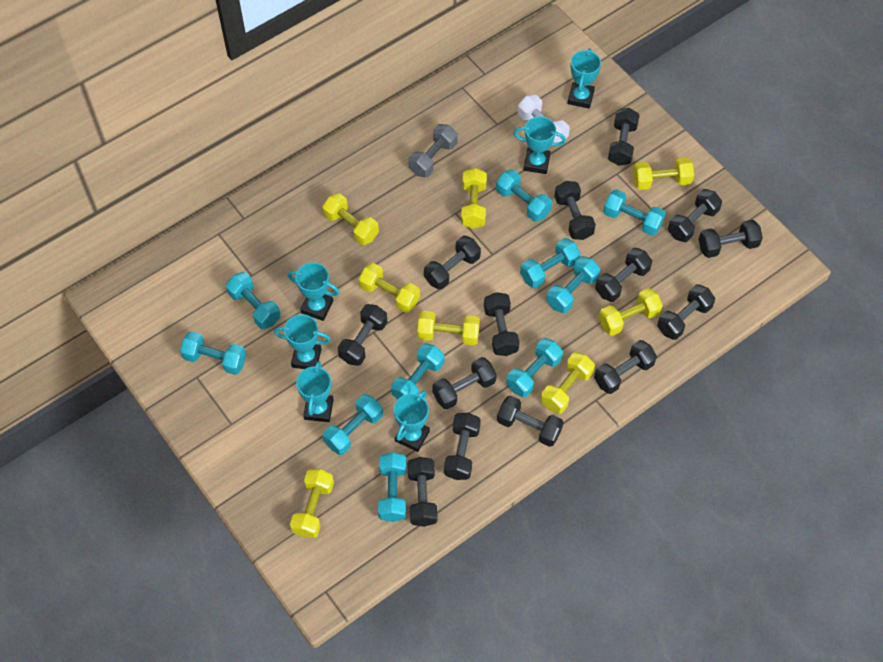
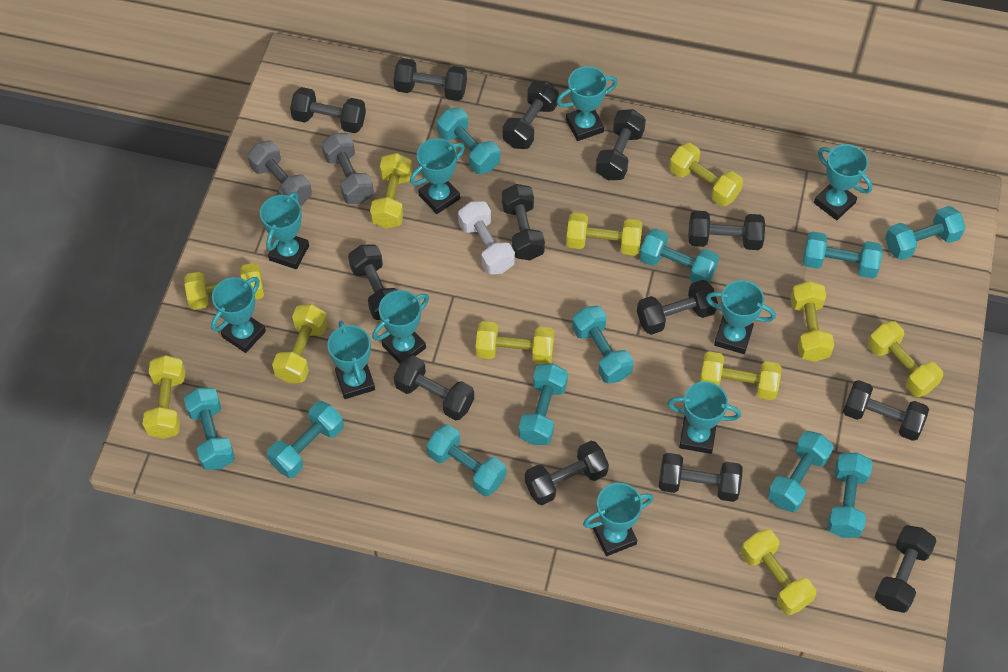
black dumbbell: [338,304,387,366] [407,457,438,527] [424,236,481,290] [432,357,497,409] [444,413,481,480] [484,292,520,356] [497,396,564,447] [554,181,596,240] [594,340,657,394] [595,248,652,302] [608,108,640,166] [657,284,715,340] [668,189,722,242] [699,220,763,258] = 14 -> [290,87,366,133] [348,244,398,320] [394,58,467,101] [394,355,474,420] [502,184,545,260] [503,81,559,149] [525,441,609,505] [595,109,646,180] [637,280,718,335] [658,453,743,502] [688,211,765,250] [843,380,929,441] [875,525,936,613] = 13
grey dumbbell: [409,124,458,177] = 1 -> [247,141,312,206] [322,133,374,204] = 2
turquoise dumbbell: [180,331,246,375] [226,272,281,329] [323,394,383,455] [378,452,406,522] [391,343,444,400] [496,169,552,222] [506,338,563,397] [520,238,581,288] [546,256,600,313] [603,189,666,236] = 10 -> [184,388,235,470] [267,401,344,478] [427,424,506,496] [437,108,500,174] [519,364,568,445] [572,306,634,383] [639,228,719,283] [767,431,834,512] [803,231,882,279] [827,452,873,538] [885,206,966,260] = 11
turquoise trophy: [274,314,331,369] [288,262,339,321] [296,361,334,422] [394,390,430,452] [513,116,566,174] [567,48,601,108] = 6 -> [211,277,266,353] [260,192,309,269] [327,321,375,399] [372,290,429,364] [410,138,465,214] [557,66,618,141] [583,483,654,556] [667,381,741,454] [706,280,776,354] [814,144,872,220] = 10
yellow dumbbell: [290,469,334,538] [322,193,379,245] [359,263,420,313] [417,311,480,345] [461,168,487,229] [541,352,595,414] [599,288,663,336] [633,157,694,190] = 8 -> [143,355,186,439] [185,263,264,310] [272,304,328,383] [370,153,412,229] [476,321,555,364] [566,213,643,256] [669,143,743,206] [700,351,781,400] [741,529,816,615] [790,281,834,362] [868,321,943,397] = 11

